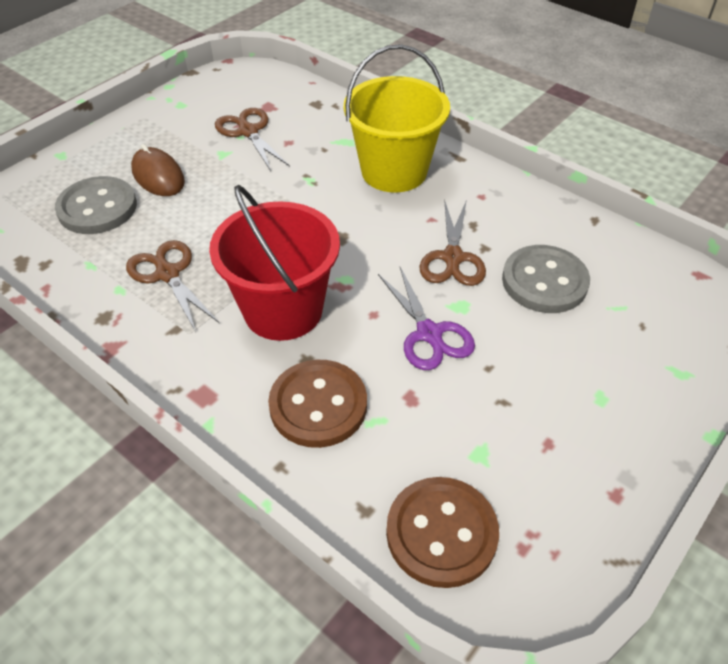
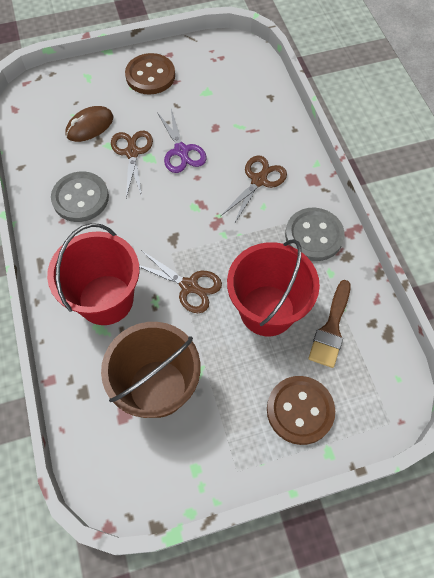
brown brush: none = 0 -> [308,280,351,368] = 1
brown bucket: none = 0 -> [101,322,201,418] = 1
red bucket: [209,185,340,341] = 1 -> [47,223,140,325] [227,239,320,336] = 2
yellow bucket: [344,44,450,192] = 1 -> none = 0

